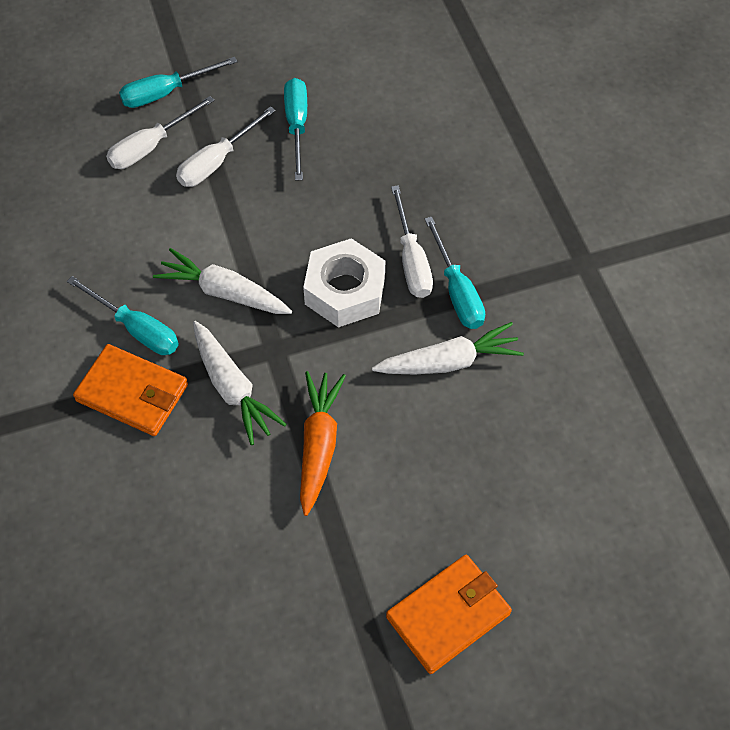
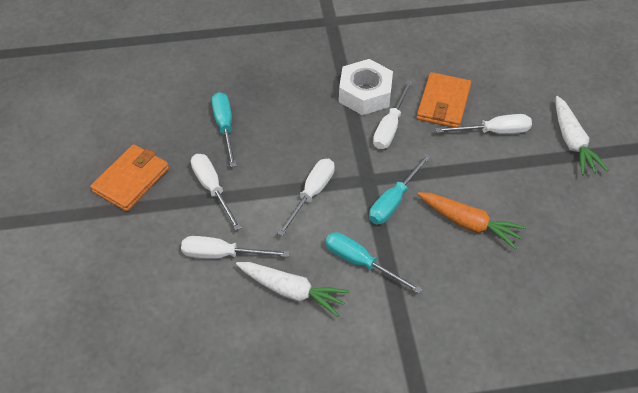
turquoise screwdriver: [67,276,179,355] [119,57,238,108] [284,78,307,181] [425,217,485,329] = 4 -> [212,92,236,167] [325,232,422,294] [369,154,431,224] = 3
white carrot: [153,248,292,314] [193,321,286,445] [372,322,524,375] = 3 -> [236,262,350,317] [556,96,608,175] = 2
white screwdriver: [106,96,215,169] [176,106,276,187] [391,185,433,298] = 3 -> [181,236,290,259] [191,154,241,230] [277,159,335,236] [373,80,413,149] [436,114,532,134] = 5

